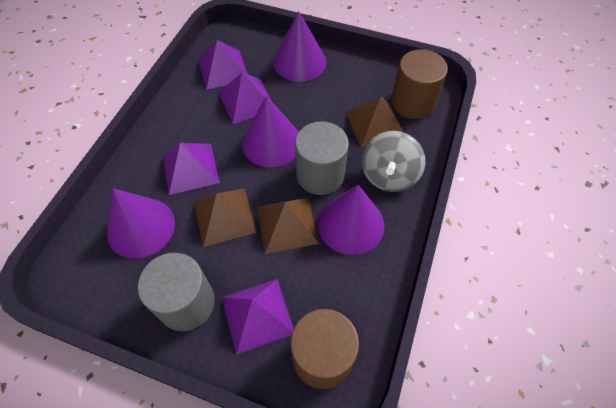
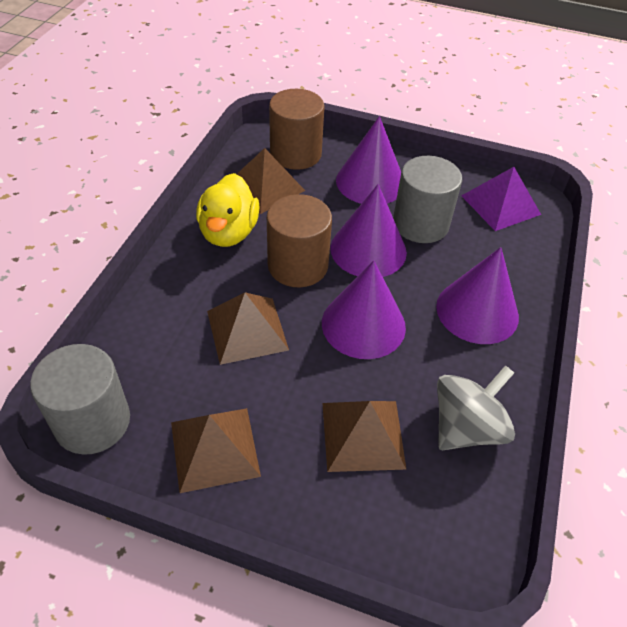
brown pyramid: [194,188,257,247] [257,198,319,254] [346,96,403,147] = 3 -> [171,408,261,493] [207,292,289,365] [237,148,305,214] [322,401,407,472] = 4
purple pyramid: [163,143,220,195] [198,40,248,90] [219,72,271,124] [221,279,294,354] = 4 -> [461,167,541,231] = 1
yellow duck: none = 0 -> [196,173,260,247] = 1

